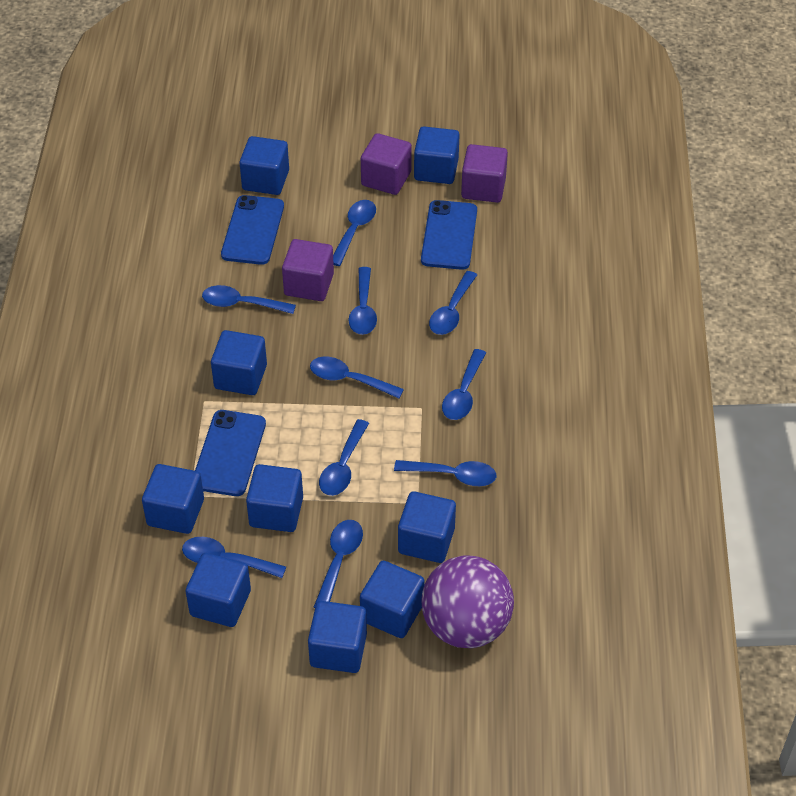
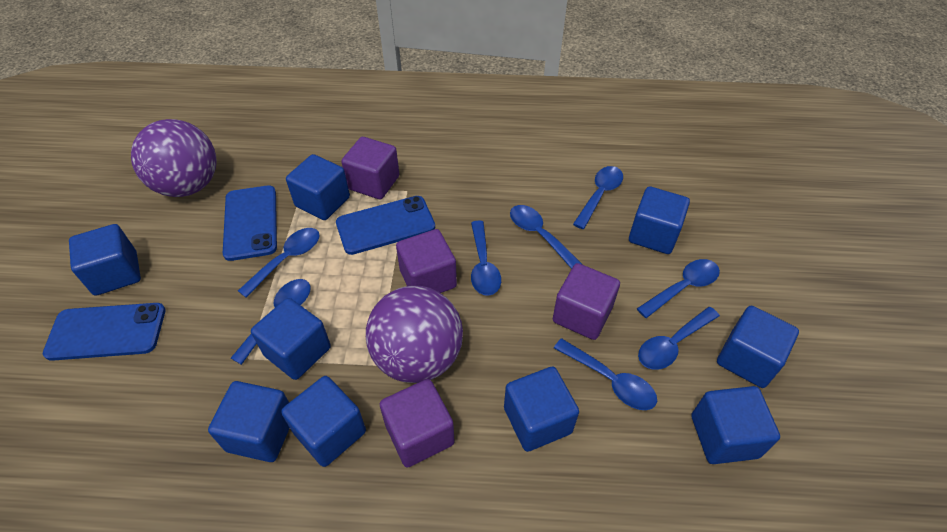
blue spoon: [182,537,286,578] [202,285,296,314] [310,357,404,398] [314,520,363,608] [319,419,369,496] [333,200,376,266] [348,267,377,335] [394,460,497,486] [429,271,477,335] [442,349,486,420] = 10 -> [231,279,311,365] [238,228,320,298] [471,221,501,296] [510,205,582,269] [554,338,657,410] [573,166,623,229] [637,259,720,318] [638,307,720,370] = 8
purple ball: [422,555,514,648] = 1 -> [131,119,217,197] [366,286,463,383] = 2
purple cube: [282,239,334,301] [361,133,412,195] [461,144,508,203] = 3 -> [341,137,400,199] [380,379,455,468] [396,229,457,293] [553,263,620,340] = 4

